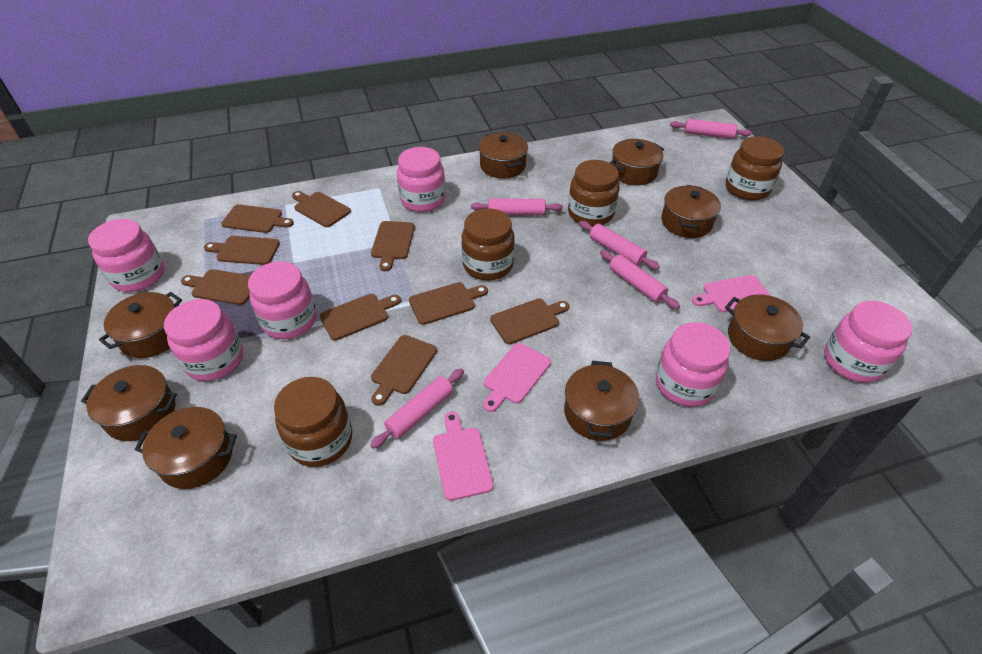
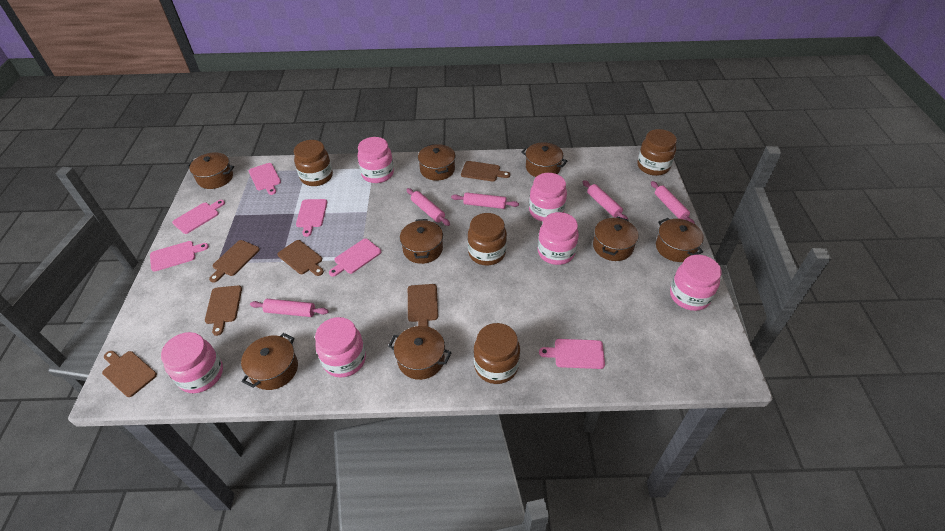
brown cutting board: [181,269,251,305] [204,236,280,265] [221,204,294,233] [292,191,351,227] [320,294,401,341] [371,221,415,271] [371,335,437,406] [409,282,488,325] [490,298,569,344] = 9 -> [102,351,157,397] [205,285,242,336] [209,240,260,283] [277,240,324,276] [408,284,438,327] [461,161,510,182] = 6
pink cutting board: [433,411,494,501] [483,343,551,412] [692,275,771,312] = 3 -> [150,241,209,272] [172,200,225,234] [249,163,281,195] [296,199,327,237] [329,238,381,277] [539,339,605,369] = 6

